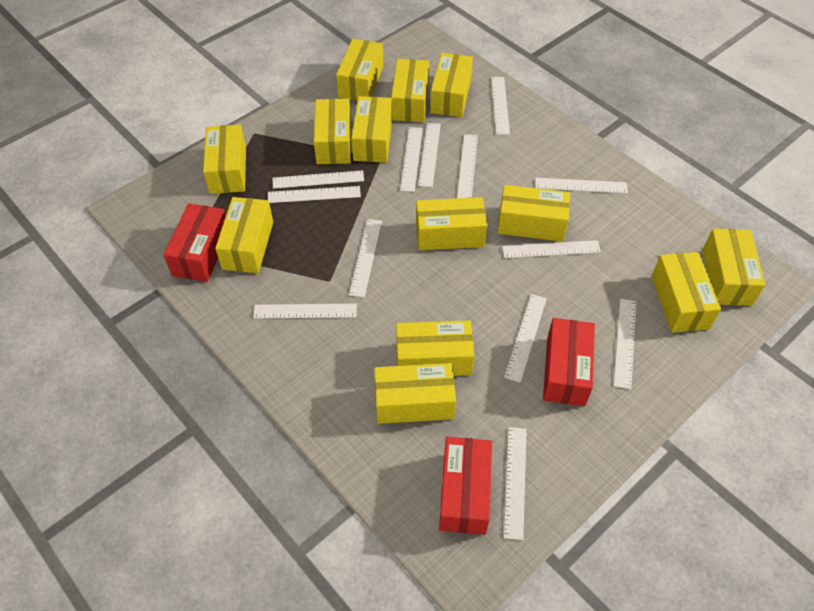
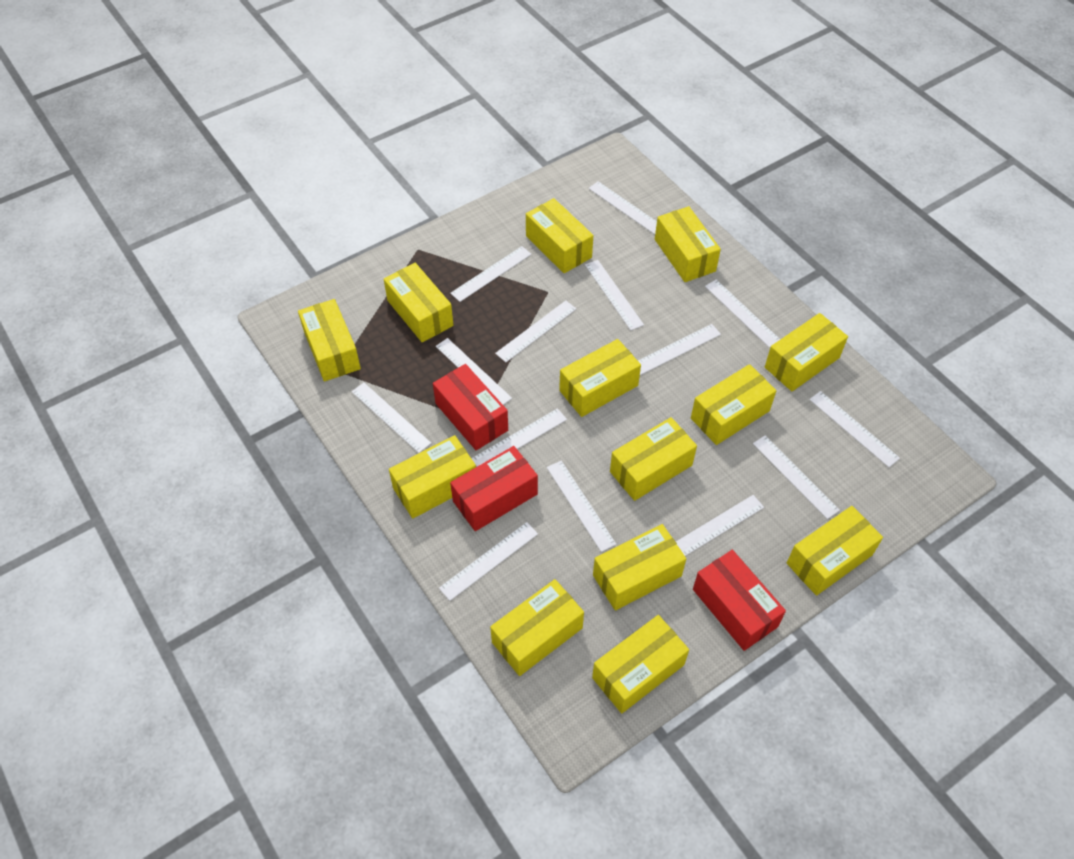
white ruler: [253,304,357,319] [268,186,361,203] [273,170,364,189] [349,219,382,297] [400,127,423,192] [418,123,441,187] [457,134,478,198] [491,77,510,135] [502,240,601,258] [504,294,547,382] [504,427,527,540] [535,178,628,194] [614,299,637,389] = 13 -> [352,383,431,453] [436,338,512,405] [439,522,538,601] [450,246,532,302] [471,408,567,466] [495,300,576,362] [547,461,616,552] [585,260,644,330] [589,181,657,234] [638,324,721,375] [676,495,764,556] [705,280,780,348] [753,435,840,519] [809,391,900,467] = 14

